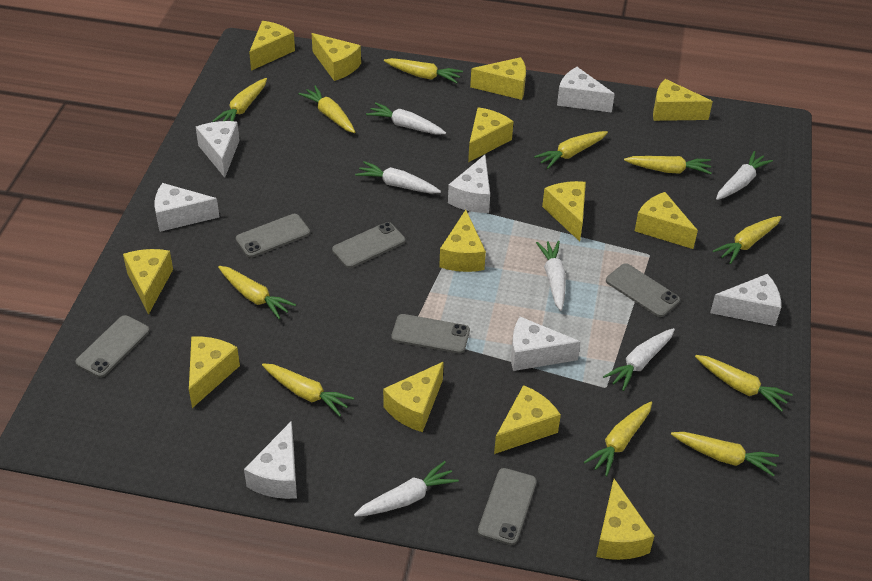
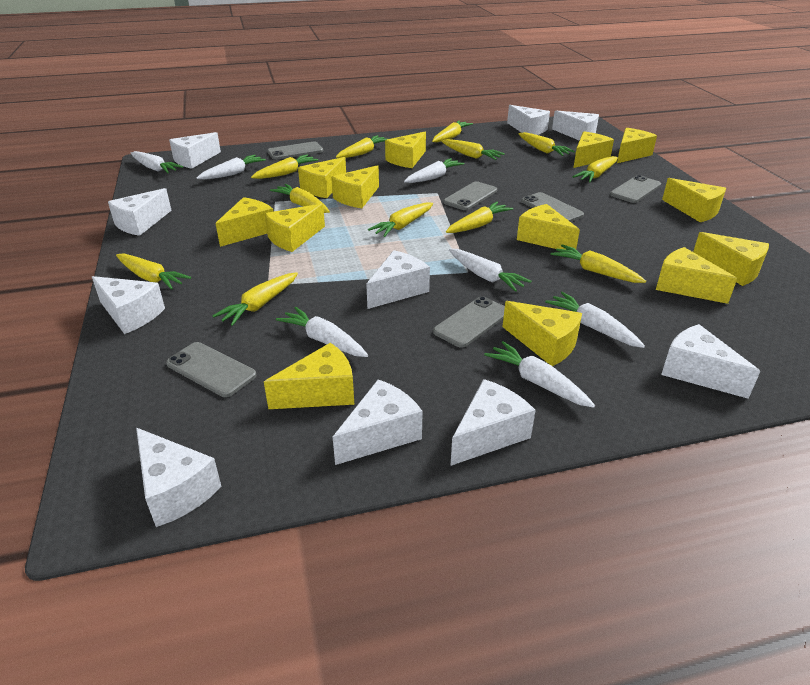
white carrot: [354,461,459,517] [355,161,441,194] [366,102,446,135] [536,241,566,311] [603,328,675,391] [716,151,773,200] = 6 -> [131,151,183,173] [197,155,266,180] [276,307,368,357] [404,158,464,183] [449,249,532,292] [484,341,595,408] [545,292,645,348] = 7
white cheese: [155,183,219,232] [196,121,240,178] [244,421,297,499] [448,155,490,213] [511,317,581,371] [557,67,615,113] [710,274,781,326] = 7 -> [92,276,165,334] [108,188,172,236] [136,428,222,527] [169,132,221,169] [333,379,423,465] [366,250,430,309] [450,379,536,466] [507,105,550,135] [552,111,599,140] [661,324,760,399] = 10
yellow carrot: [213,78,267,122] [218,266,296,319] [262,363,354,416] [298,86,355,133] [384,58,463,83] [534,131,608,169] [584,402,652,476] [624,156,712,174] [671,432,779,477] [695,355,793,412] [713,216,781,264] = 11 -> [116,253,191,290] [213,272,298,326] [251,154,318,179] [270,184,330,213] [336,135,387,158] [368,203,433,237] [432,120,473,142] [441,139,505,160] [446,202,513,233] [519,132,575,156] [551,244,646,283] [573,156,618,182] = 12

